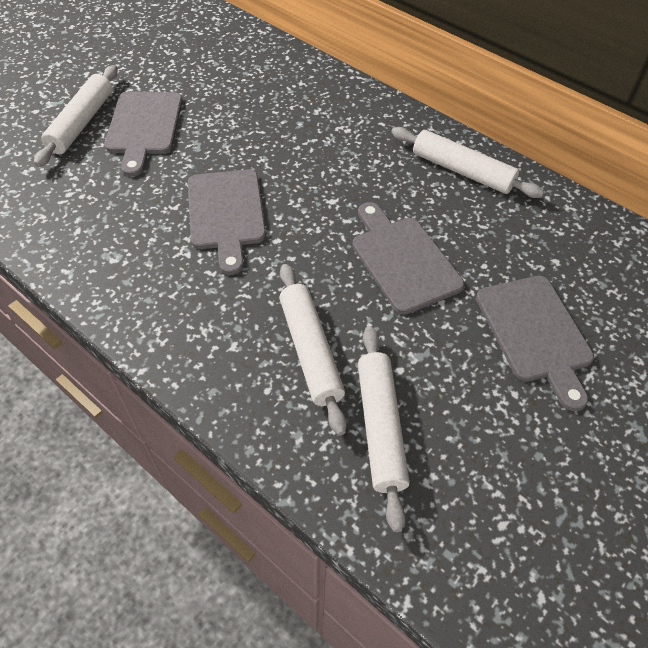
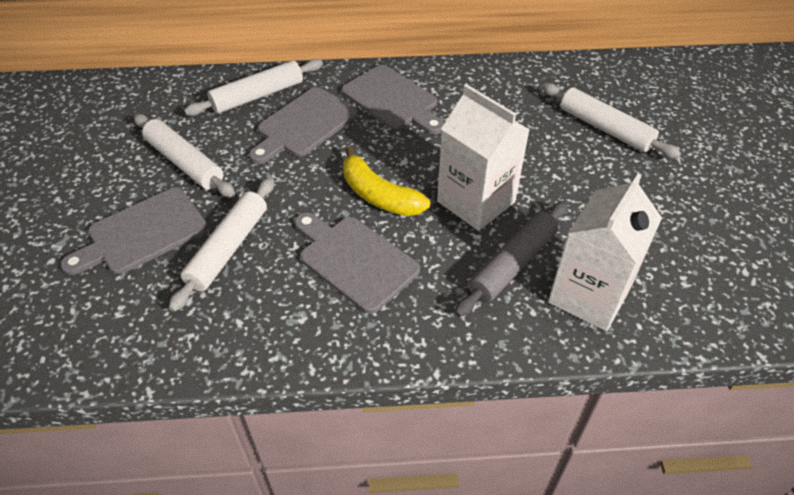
grey rolling pin: none = 0 -> [455,201,568,317] = 1
white carton: none = 0 -> [437,84,530,231] [548,174,662,331] = 2
yellow banana: none = 0 -> [343,146,430,216] = 1

